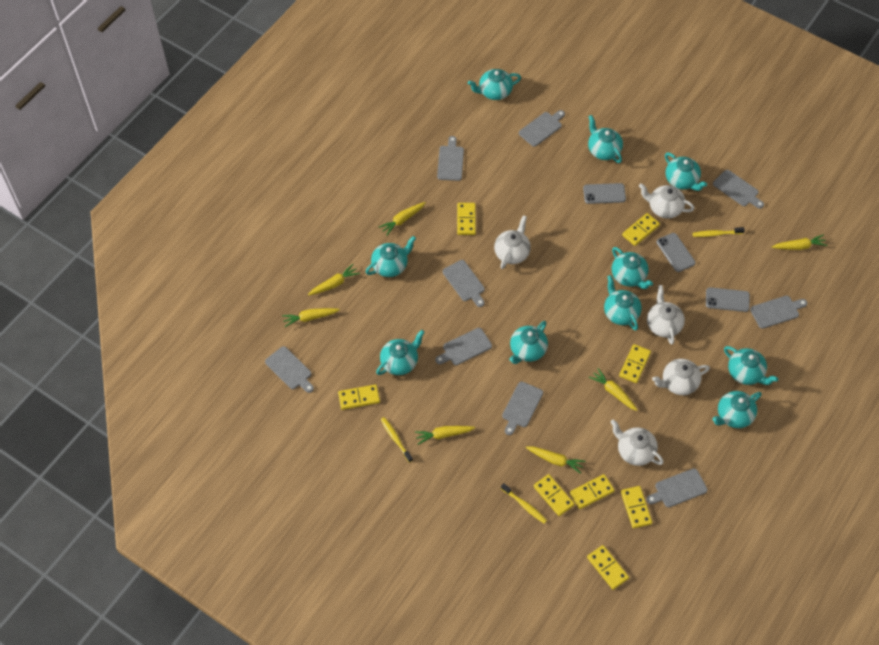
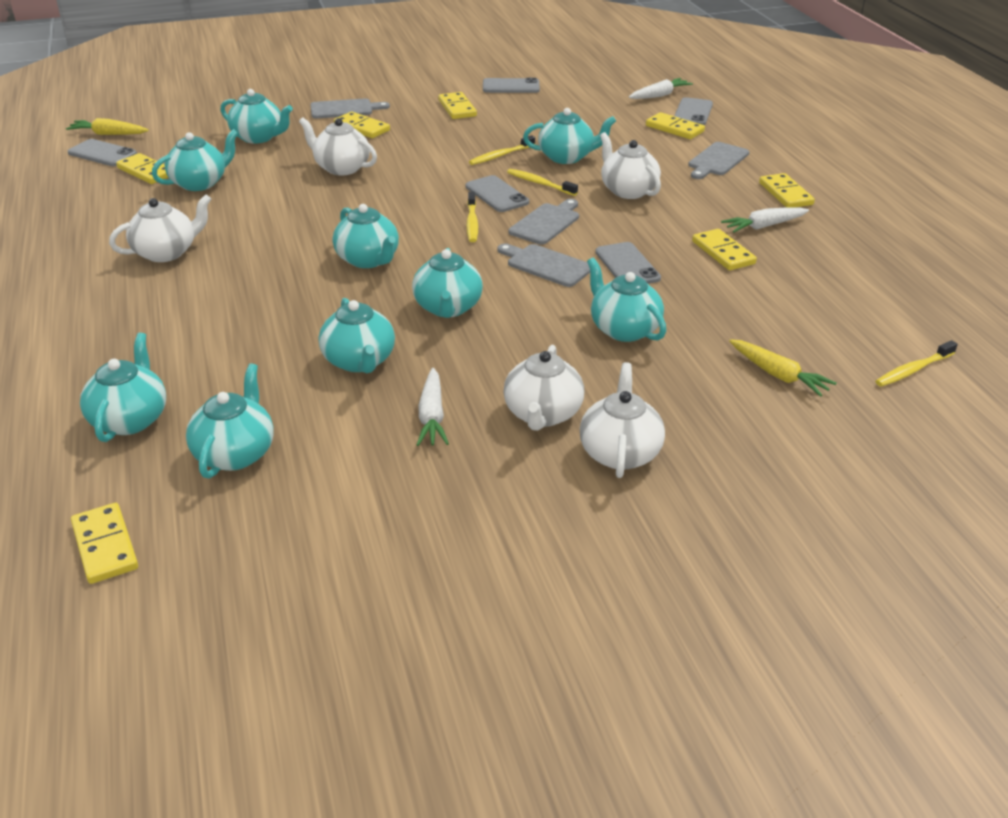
grey cutting board: [265,346,314,393] [435,328,492,365] [437,136,464,181] [443,260,485,307] [502,382,543,435] [519,110,565,147] [646,468,708,507] [713,170,764,209] [750,296,807,329] = 9 -> [310,98,390,119] [498,244,590,287] [508,199,579,245] [688,142,749,179] = 4
grey phone: [583,183,626,204] [656,233,696,272] [706,287,750,312] = 3 -> [68,139,137,166] [466,175,529,212] [483,78,540,93] [595,242,661,284] [674,97,713,125] = 5
turquoise teapot: [366,236,416,277] [376,330,425,375] [468,69,521,100] [509,321,548,364] [588,115,623,163] [604,275,642,331] [612,247,653,289] [665,153,707,191] [712,391,762,428] [724,346,778,385] = 10 -> [80,333,166,442] [152,129,238,191] [186,363,274,479] [220,89,293,144] [319,298,395,373] [333,204,399,268] [412,248,483,318] [523,108,616,164] [587,258,666,342] = 9
white carrot: none = 0 -> [417,368,449,446] [629,78,693,99] [721,208,809,233] = 3
yellow carrot: [282,308,340,327] [308,264,360,296] [379,202,426,236] [415,426,475,445] [526,446,586,474] [589,368,638,411] [772,234,828,250] = 7 -> [66,118,149,135] [729,339,837,397] = 2
yellow domino: [338,384,380,410] [457,203,476,235] [534,474,574,516] [570,474,615,509] [587,545,629,590] [619,344,651,383] [621,486,652,528] [622,213,660,246] = 8 -> [71,503,138,584] [116,153,168,184] [334,112,390,138] [438,92,477,119] [646,112,705,139] [692,229,757,270] [759,173,815,208] = 7
yellow toothbrush: [380,417,413,463] [501,483,547,524] [693,227,745,237] = 3 -> [466,192,478,242] [469,135,535,165] [507,169,578,196] [875,340,958,387] = 4

